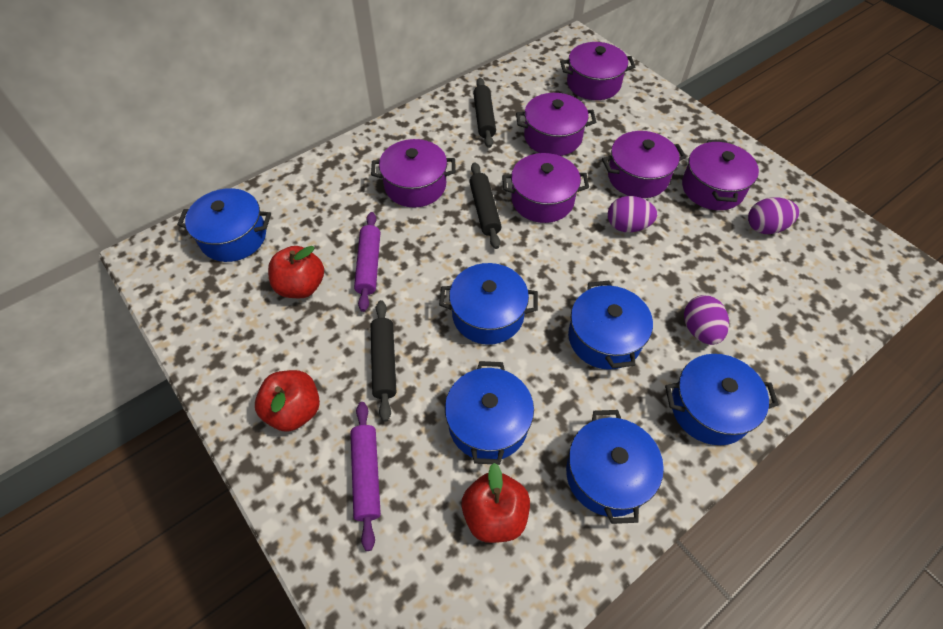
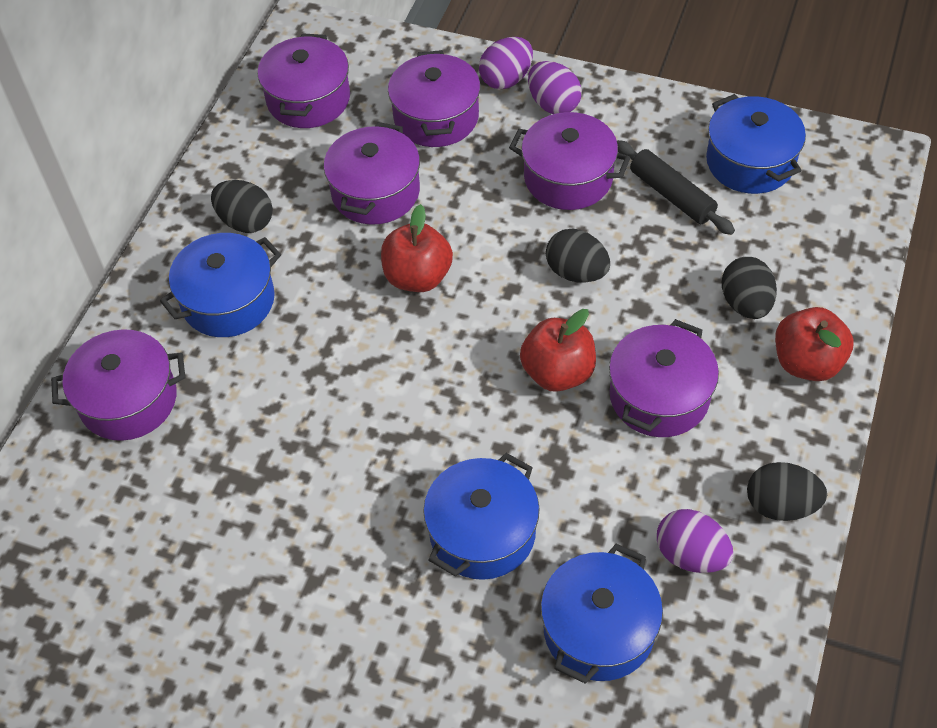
black egg: none = 0 -> [211,180,273,233] [546,229,610,283] [722,257,777,319] [747,462,827,521] = 4
black rolling pin: [370,300,396,422] [469,162,502,249] [473,78,496,148] = 3 -> [617,140,735,235] = 1
blue pot: [177,188,271,262] [439,263,538,345] [445,361,534,465] [566,410,664,524] [568,280,653,370] [665,354,779,445] = 6 -> [160,233,281,337] [423,453,540,580] [541,544,663,684] [706,94,806,194] = 4
purple rolling pin: [350,402,381,551] [354,212,380,312] = 2 -> none = 0

